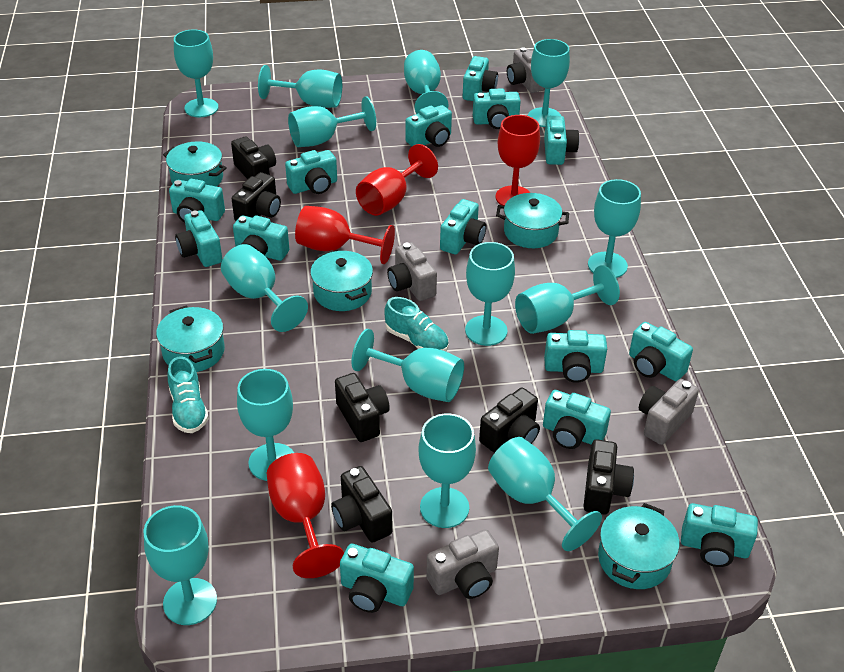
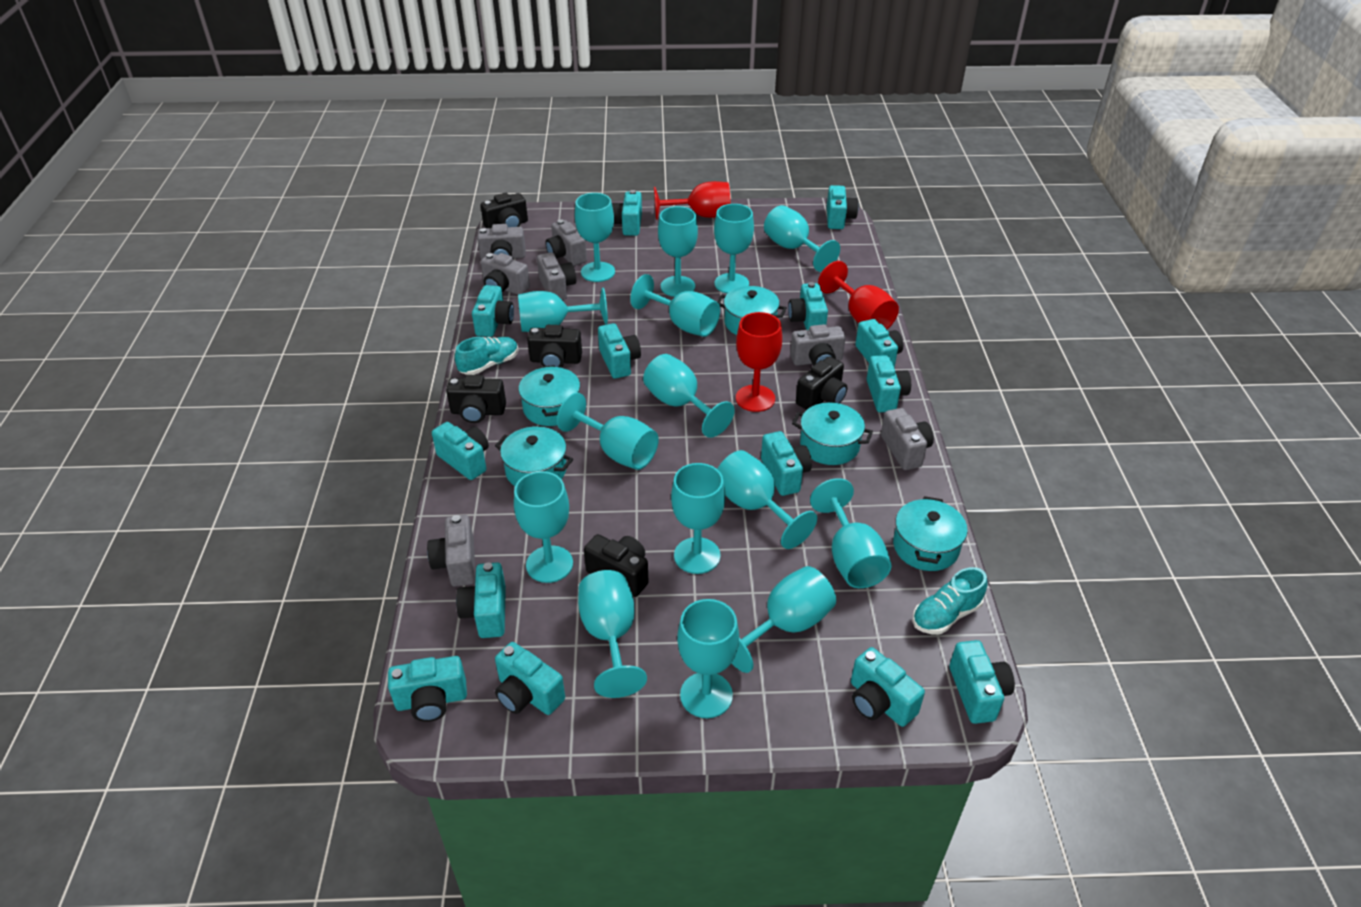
black camera: [231,137,276,179] [232,172,281,221] [331,466,392,543] [335,373,390,442] [479,388,540,453] [583,439,634,515] = 6 -> [446,375,506,423] [481,193,528,228] [527,325,582,368] [584,534,649,597] [796,356,848,410] = 5
grey camera: [387,242,437,301] [426,529,499,599] [507,47,545,93] [639,379,699,445] = 4 -> [427,515,476,587] [477,224,526,259] [481,253,530,295] [537,252,576,300] [545,219,587,266] [790,324,846,366] [881,408,934,470] = 7
red goblet: [267,453,344,578] [295,206,395,264] [356,144,438,216] [496,115,540,206] = 4 -> [654,181,731,220] [736,312,782,412] [818,261,899,329] = 3
turquoise goblet: [144,505,217,625] [174,29,218,117] [221,244,308,332] [237,369,294,481] [258,65,342,108] [288,96,376,147] [351,329,464,402] [404,50,448,114] [418,413,476,528] [465,242,515,346] [488,437,602,551] [515,265,620,334] [528,39,570,127] [588,179,641,278] = 14 -> [514,471,573,583] [518,288,608,332] [557,393,659,470] [575,193,615,282] [578,570,647,698] [630,274,720,337] [643,354,735,438] [658,206,698,297] [671,463,725,574] [677,599,739,718] [714,204,754,293] [717,450,817,549] [732,566,836,673] [764,205,840,272] [810,478,892,588] = 15

